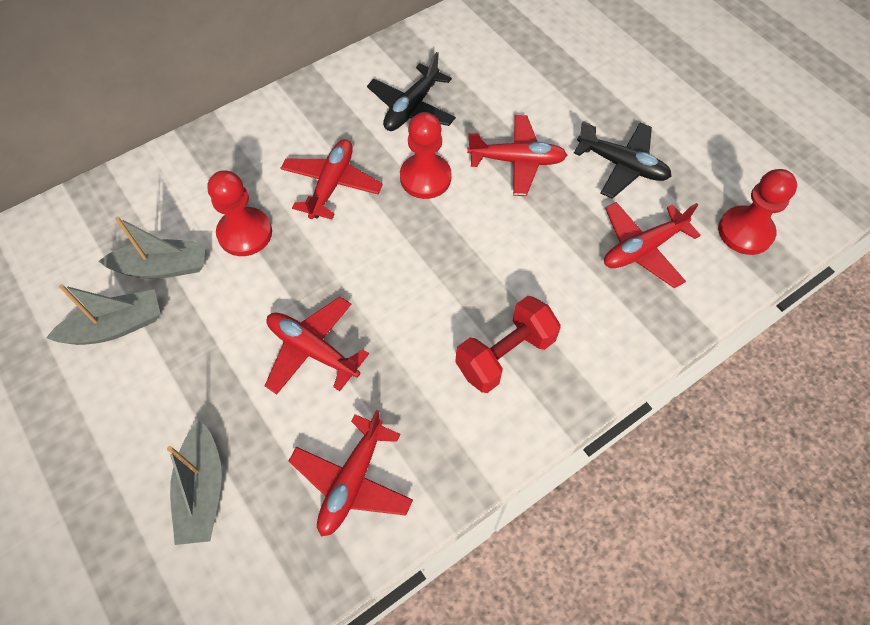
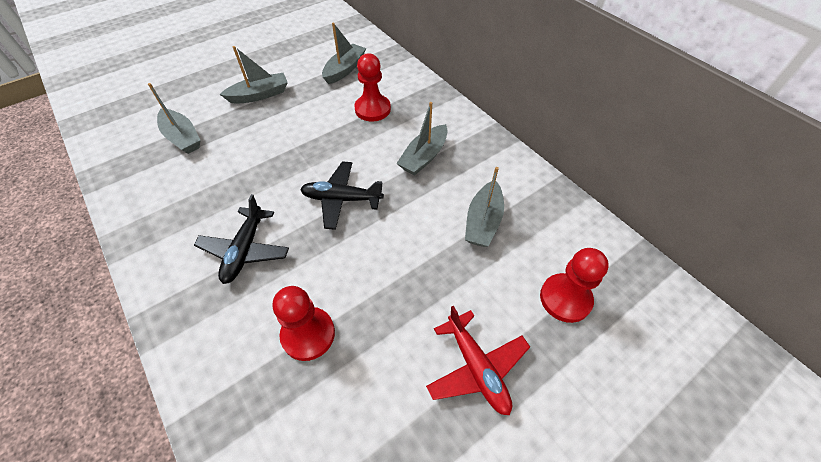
grey boat: [46,284,161,345] [99,217,206,279] [167,420,222,545] = 3 -> [148,83,201,154] [219,46,288,104] [322,22,366,84] [396,102,448,176] [465,167,504,247] = 5
red dumbbell: [456,296,561,393] = 1 -> none = 0
red plane: [265,297,369,395] [280,139,383,219] [289,410,413,536] [467,115,567,196] [604,202,701,288] = 5 -> [426,306,530,415] = 1

